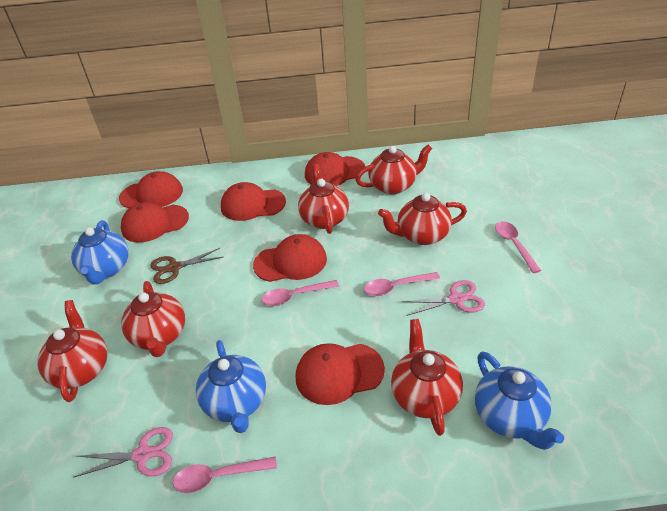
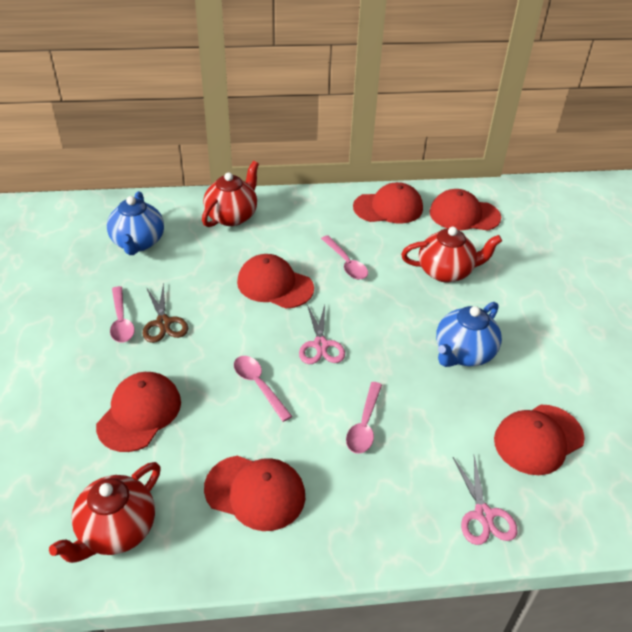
blue teapot: [71,220,129,285] [196,340,266,433] [475,351,564,450] = 3 -> [107,191,164,255] [436,302,502,367] = 2
red teapot: [37,300,108,402] [121,281,185,357] [298,164,349,234] [355,144,432,195] [378,193,467,245] [391,319,463,436] = 6 -> [49,462,161,563] [202,161,259,227] [401,227,502,283] = 3

